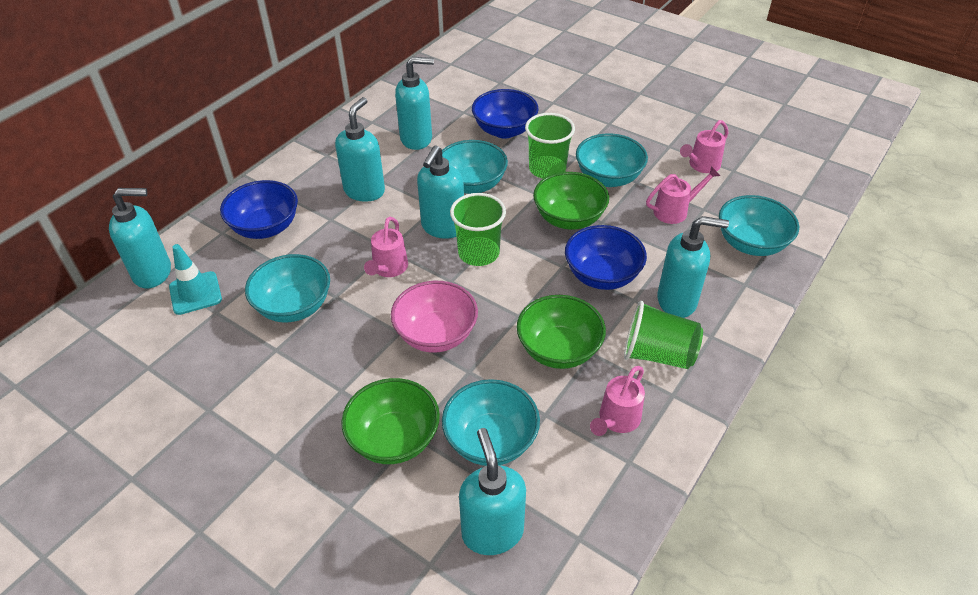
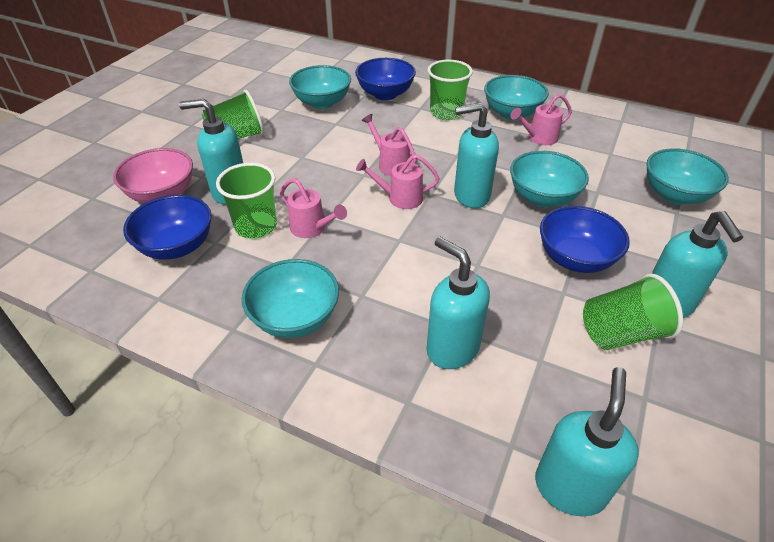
green bowl: [341,378,440,464] [517,295,606,369] [533,172,609,230] = 3 -> none = 0
green cup: [450,193,506,266] [525,113,575,179] [624,301,703,369] = 3 -> [202,90,264,139] [216,163,277,239] [428,60,473,120] [583,274,683,350] = 4
turquoise soap dispenser: [109,188,171,288] [335,97,385,202] [395,57,434,150] [417,145,464,239] [459,428,526,555] [657,216,729,318] = 6 -> [179,99,243,204] [427,237,490,369] [454,102,499,208] [535,367,639,516] [652,211,743,318] = 5
turquoise traffic cone: [169,244,222,315] = 1 -> none = 0

